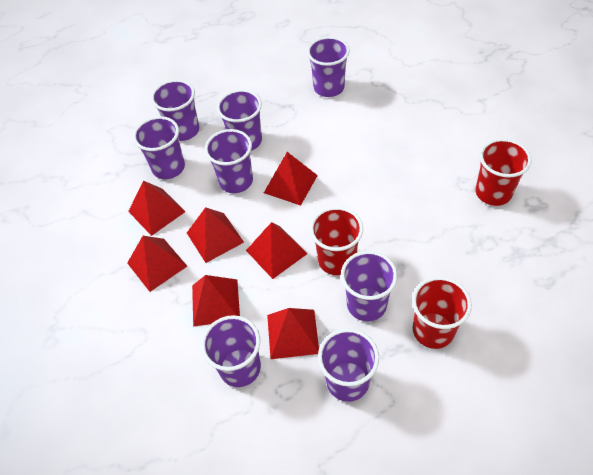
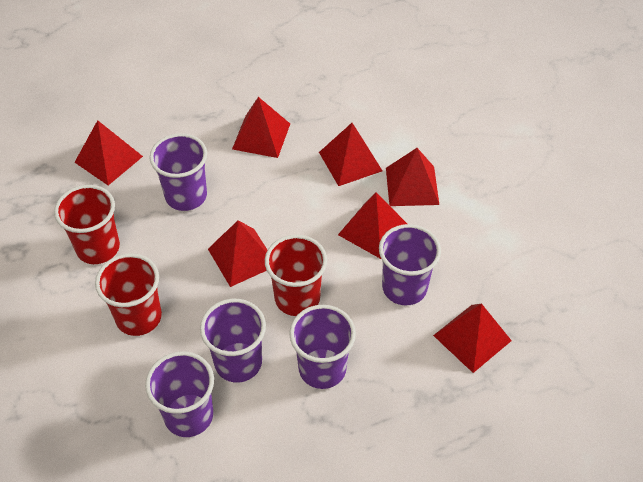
purple cup: [133,116,185,179] [151,80,199,141] [201,315,261,387] [205,129,253,193] [217,89,262,151] [307,37,350,97] [318,328,379,402] [341,251,397,321] = 8 -> [145,352,214,437] [149,133,207,211] [200,299,266,383] [289,305,356,389] [379,224,441,305] = 5

